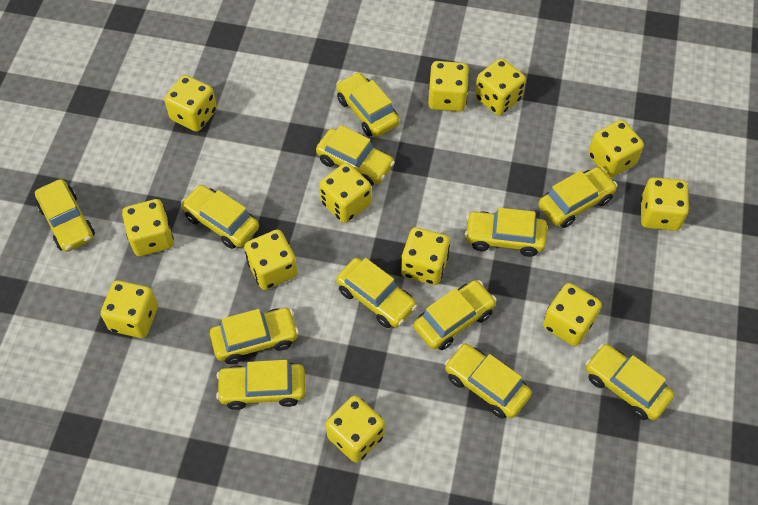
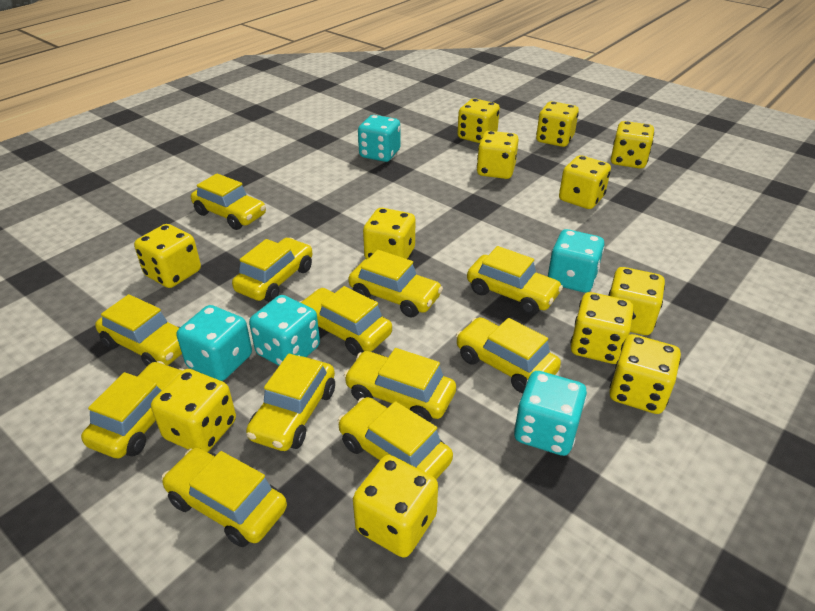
turquoise dice: none = 0 -> [177,305,252,381] [249,295,320,366] [358,115,401,162] [514,371,587,456] [548,229,605,293] = 5

